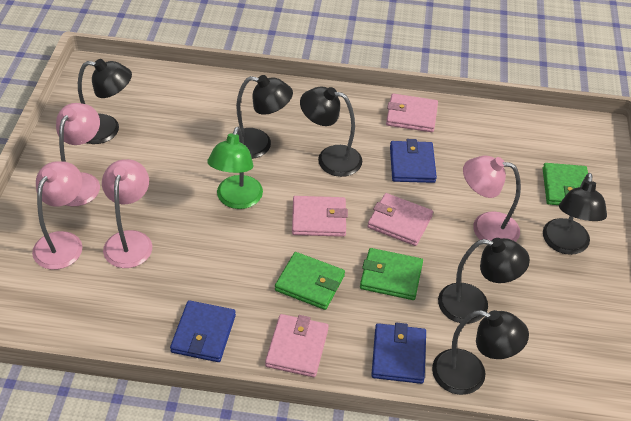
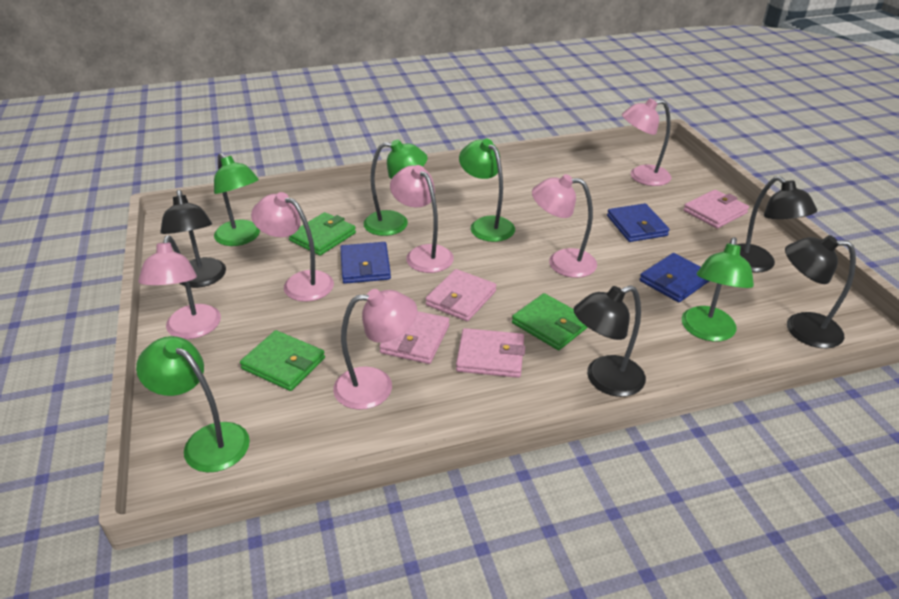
black lamp: [78,59,132,144] [236,75,293,159] [300,86,362,177] [432,310,529,395] [438,238,530,324] [543,173,607,255] = 6 -> [160,190,226,288] [573,285,646,397] [736,176,817,273] [785,235,856,348] = 4
green lamp: [207,127,263,209] = 1 -> [136,336,250,473] [214,153,260,246] [363,139,428,236] [459,139,515,242] [682,237,754,342] = 5
pink lamp: [32,161,82,270] [56,103,100,206] [102,159,152,268] [463,156,521,242] = 4 -> [138,235,221,339] [251,192,334,302] [333,289,417,410] [390,165,454,273] [532,174,597,278] [622,98,671,186] = 6

